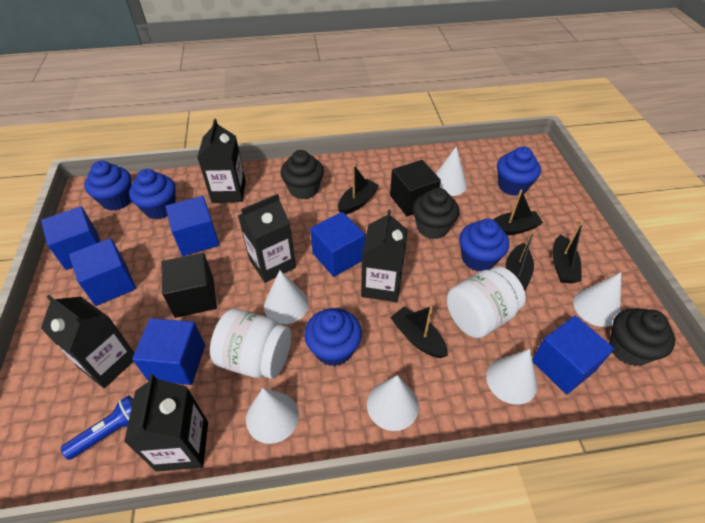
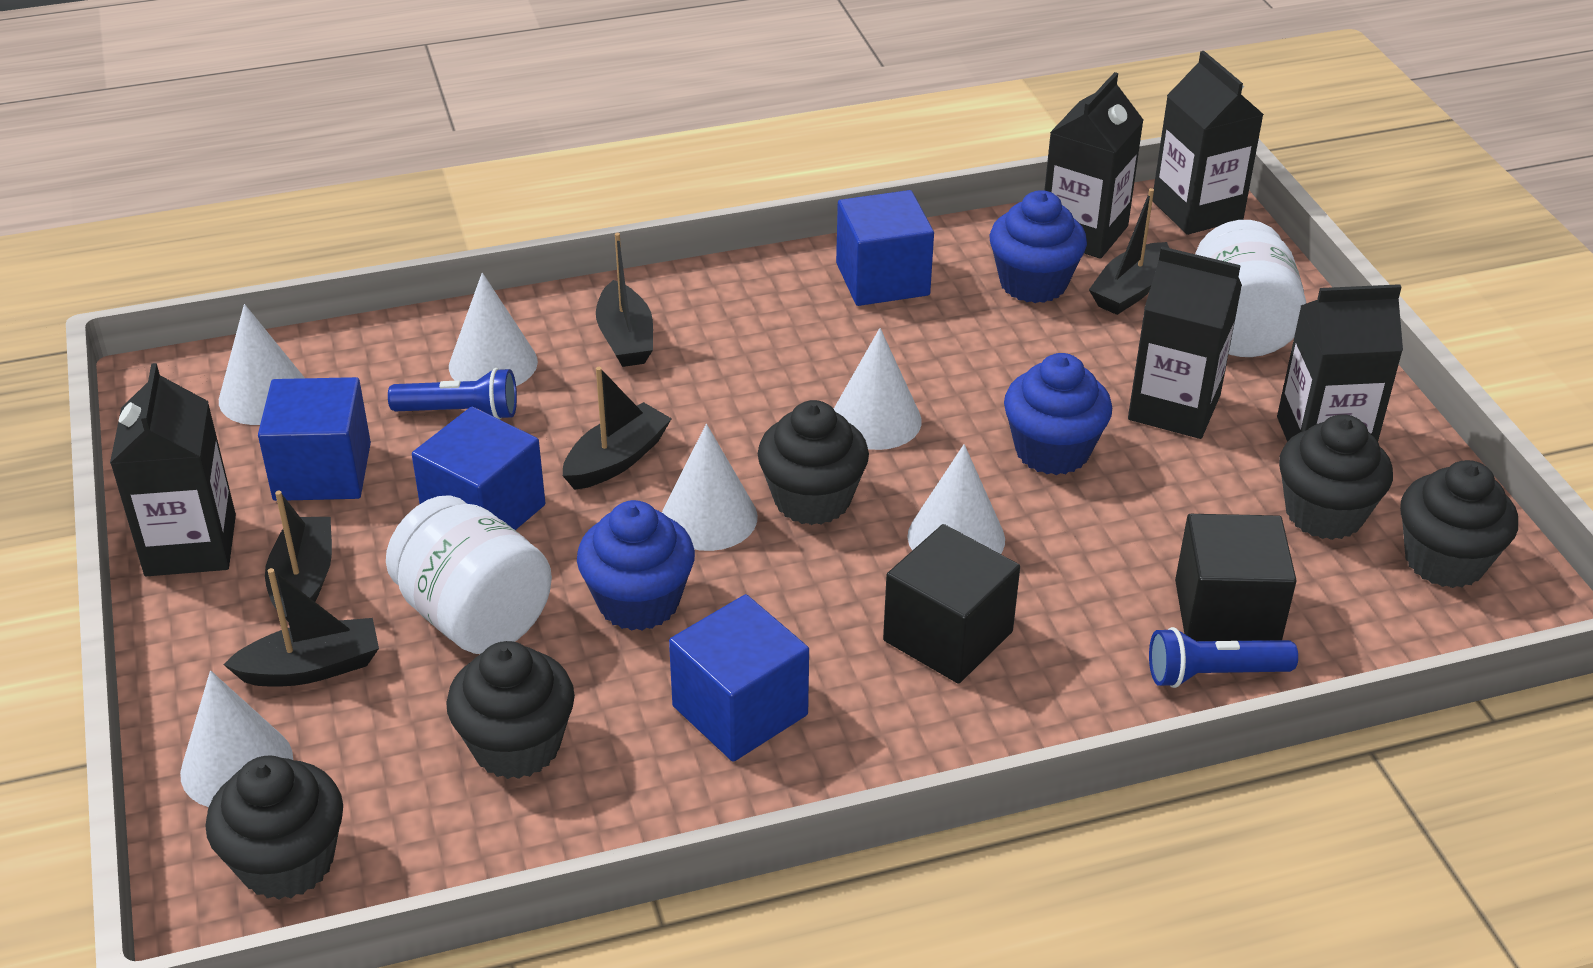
black cupcake: [280,150,324,199] [413,188,459,239] [609,308,675,366] = 3 -> [206,755,343,900] [446,641,575,779] [758,400,869,525] [1279,414,1393,540] [1400,460,1518,588] = 5
blue cube: [41,206,101,270] [69,238,136,306] [132,318,205,385] [166,196,219,256] [310,212,365,277] [532,316,614,394] = 6 -> [258,377,371,501] [412,407,545,530] [669,594,809,762] [836,190,934,306] = 4
blue cupcake: [84,161,132,211] [129,169,176,219] [304,308,362,366] [459,219,509,271] [497,147,541,196] = 5 -> [577,500,695,631] [990,190,1087,303] [1004,353,1112,475] = 3
blue flashlight: [61,396,133,460] = 1 -> [388,368,517,419] [1149,627,1298,688] = 2

